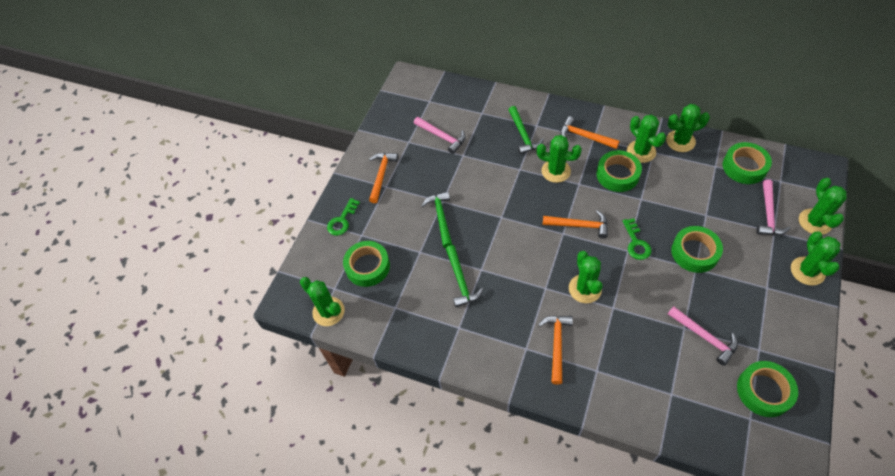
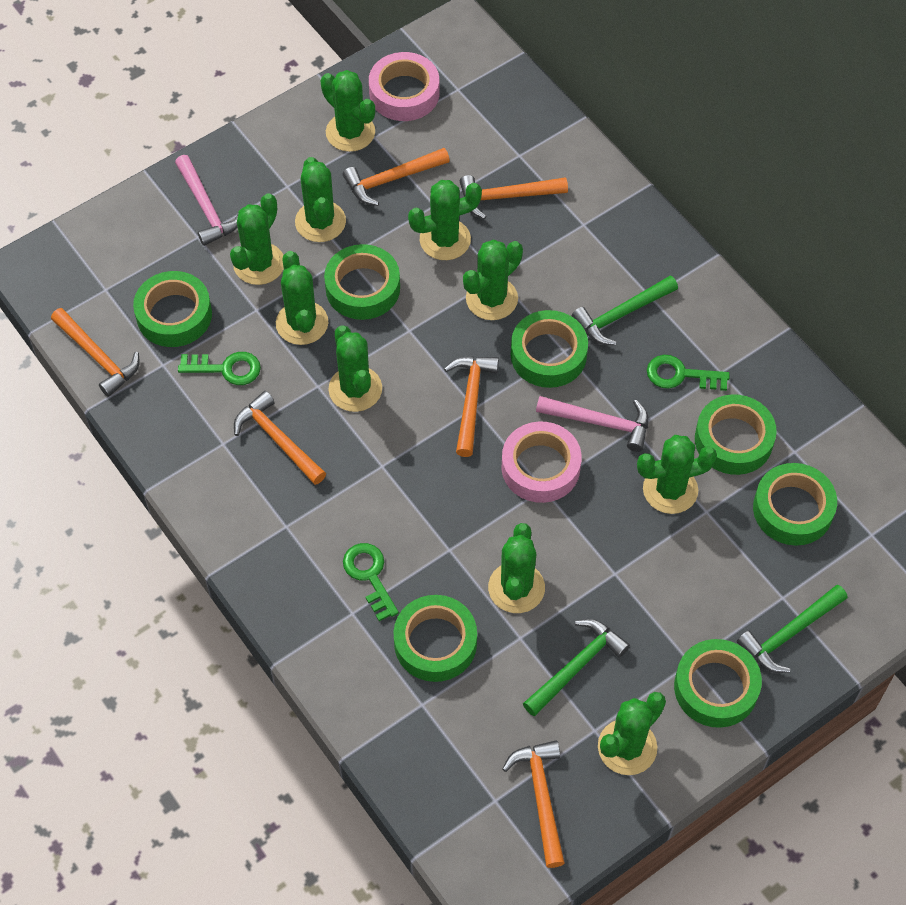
green cactus: [300,277,345,326] [537,135,582,183] [569,251,602,303] [627,115,666,163] [666,104,710,152] [791,232,841,286] [799,178,847,235] = 7 -> [230,193,284,285] [276,251,328,345] [295,157,346,242] [321,70,375,152] [328,325,382,412] [408,180,482,260] [463,240,523,320] [488,523,545,613] [598,692,666,775] [637,435,717,514] = 10
green key: [327,198,360,236] [623,218,651,260] = 2 -> [178,352,261,385] [343,543,399,621] [647,355,730,391] = 3
green tape: [343,241,390,287] [596,150,642,192] [671,226,723,273] [723,142,772,184] [737,361,798,417] = 5 -> [133,271,212,347] [324,244,400,320] [394,595,477,682] [511,310,588,388] [674,639,762,728] [695,394,777,475] [753,463,837,546] = 7
orange hammer: [369,153,398,203] [538,316,573,385] [543,210,608,239] [561,116,620,149] = 4 -> [51,308,139,397] [234,391,326,485] [343,148,450,206] [444,356,499,457] [460,175,568,219] [502,740,565,868] = 6
pink hammer: [414,117,466,154] [668,306,738,366] [756,179,791,235] = 3 -> [175,155,238,246] [536,396,649,452] = 2
pink tape: none = 0 -> [369,52,439,121] [502,421,582,503] = 2

